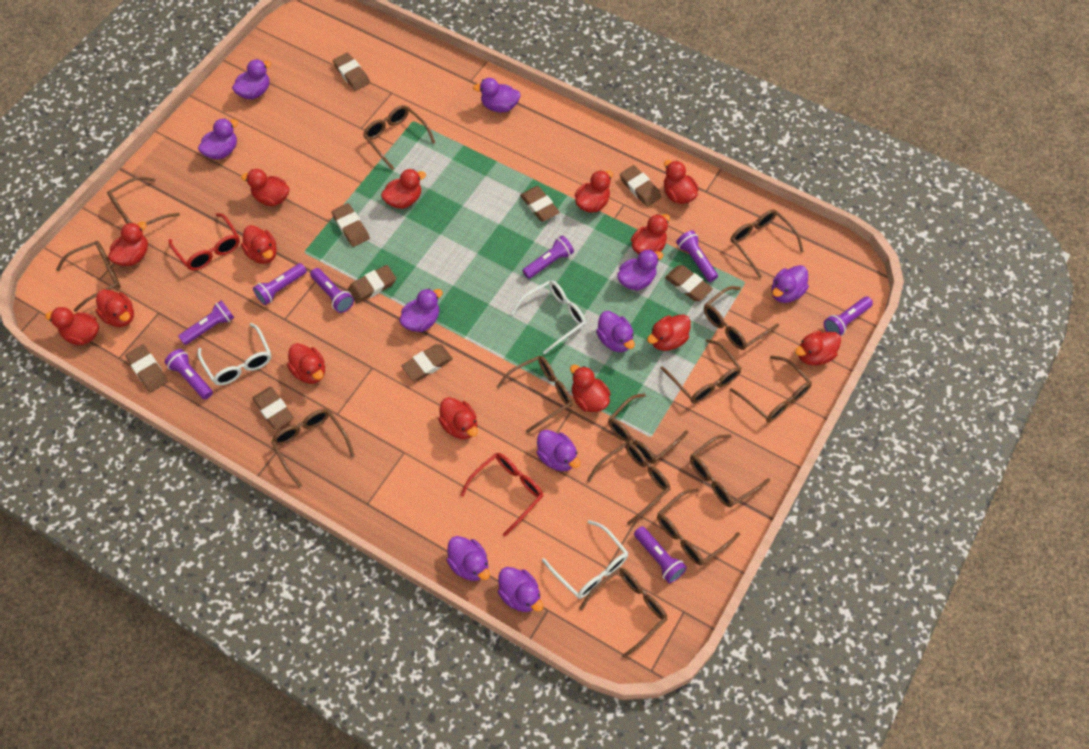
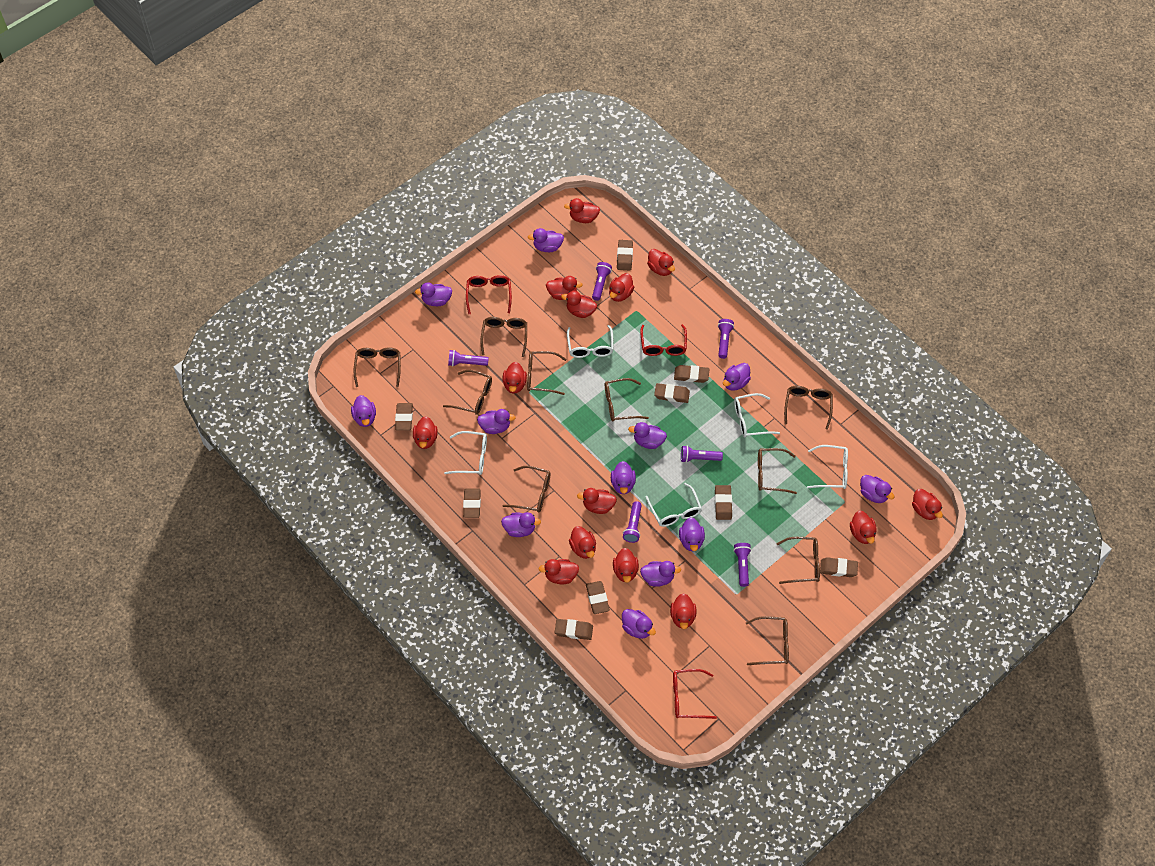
brown glasses: [56,241,121,312] [107,176,180,226] [271,409,355,488] [363,105,435,170] [497,356,573,433] [579,567,667,658] [587,442,670,525] [608,393,688,464] [657,489,740,566] [660,339,742,403] [690,434,770,507] [704,286,779,350] [730,355,812,423] [731,209,804,278] = 14 -> [353,347,401,387] [443,370,492,415] [481,317,527,357] [503,466,550,512] [527,351,567,395] [605,378,649,422] [746,616,789,665] [758,448,797,494] [776,537,820,584] [784,386,833,430] = 10
purple duck: [198,118,238,160] [232,59,271,100] [399,289,443,332] [447,536,490,581] [473,78,521,113] [498,567,543,612] [537,430,580,471] [596,311,635,352] [617,249,663,291] [772,265,809,303] = 10 -> [351,395,376,427] [415,282,452,306] [477,409,516,434] [501,512,541,537] [528,228,564,252] [611,461,636,494] [622,609,656,639] [628,422,667,449] [640,561,681,587] [679,517,705,551] [723,363,751,391] [860,475,894,503] = 12
purple flashlight: [165,349,213,400] [178,300,234,345] [253,263,307,305] [310,268,354,313] [522,236,574,279] [634,526,687,583] [676,230,718,282] [824,297,873,336] = 8 -> [448,350,489,366] [592,262,612,301] [623,501,642,543] [681,446,723,463] [718,319,734,359] [733,543,751,587] = 6
red glasses: [169,213,240,271] [460,453,543,536] = 2 -> [466,275,512,314] [640,324,687,356] [673,669,717,719] = 3
white glasses: [198,323,271,385] [511,280,586,354] [542,520,628,599] = 3 -> [444,431,487,475] [567,325,614,358] [646,483,702,527] [734,393,780,437] [807,445,848,489] = 5

